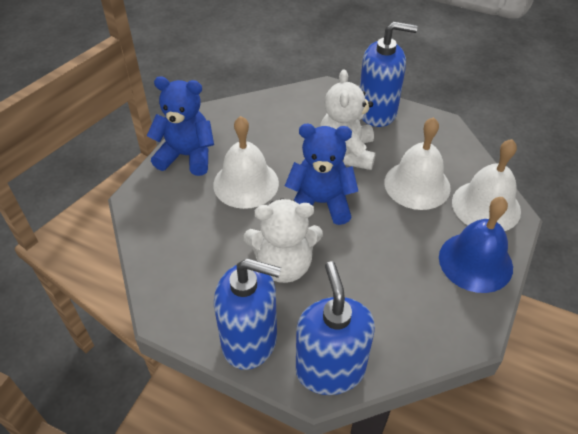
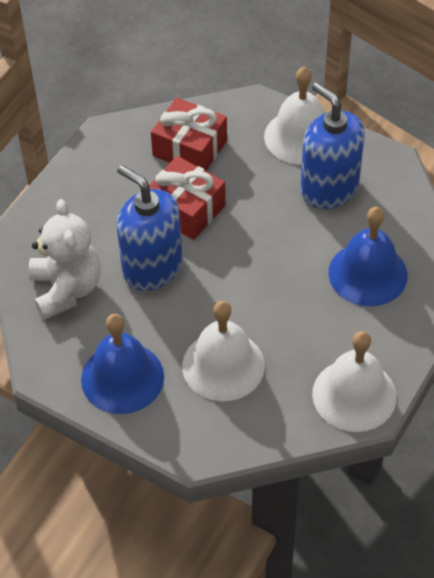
blue bell: [439,197,513,293] = 1 -> [81,314,164,414] [329,207,407,306] = 2
blue soap dispenser: [214,258,281,370] [296,261,375,395] [360,22,418,127] = 3 -> [116,165,182,291] [300,82,365,209] = 2
blue teddy bear: [147,76,214,176] [285,124,358,225] = 2 -> none = 0
red gift: none = 0 -> [149,156,226,240] [151,98,227,171] = 2
white teddy bear: [244,198,323,283] [320,69,376,170] = 2 -> [29,199,100,320] = 1

